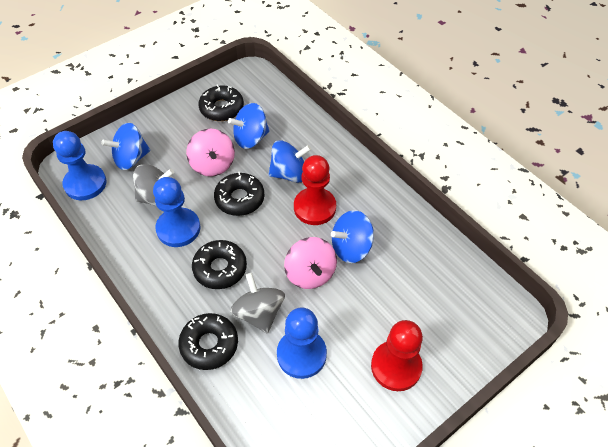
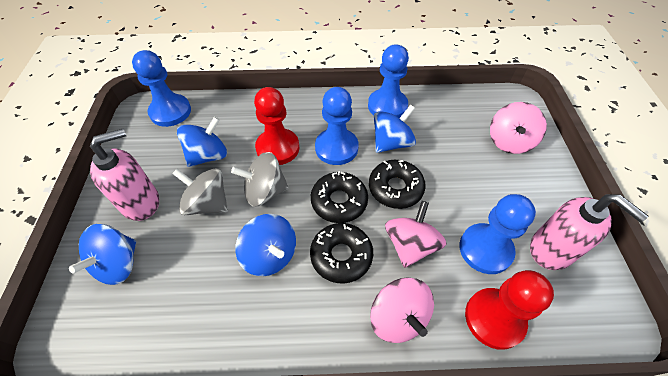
black donut: [178,313,238,370] [192,240,247,289] [198,84,244,121] [214,172,265,216] = 4 -> [310,223,373,283] [311,171,368,223] [369,160,426,209] = 3
blue pawn: [53,131,107,200] [153,177,201,247] [277,307,327,379] = 3 -> [132,50,191,127] [315,87,359,165] [368,44,409,118] [459,194,536,274] = 4
pink soap dispenser: none = 0 -> [90,128,159,221] [530,194,648,270] = 2
pink spinning top: [186,129,235,177] [284,237,337,289] = 2 -> [370,277,434,343] [385,201,446,268] [490,102,547,154] = 3

